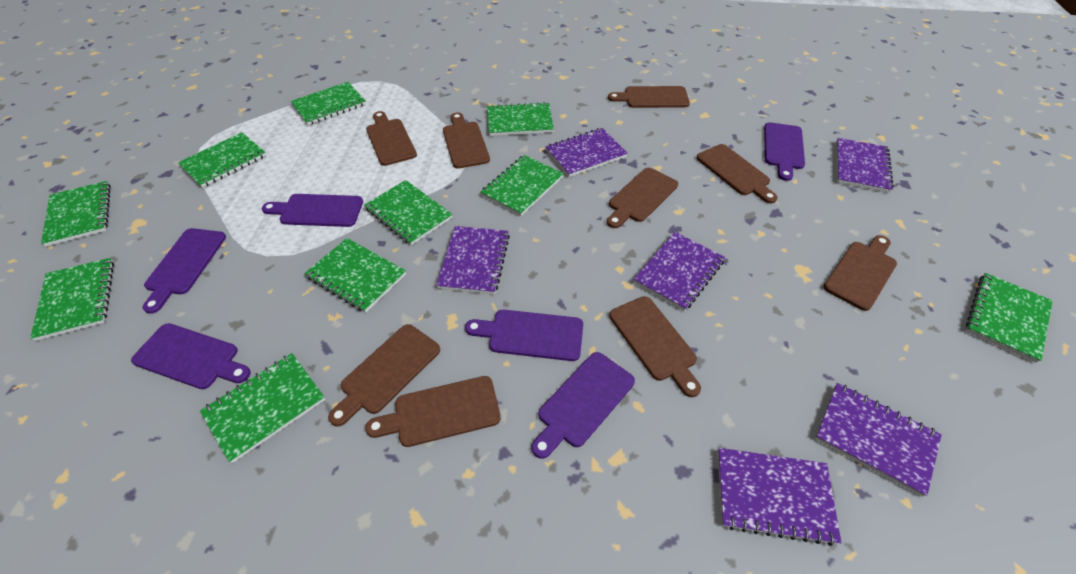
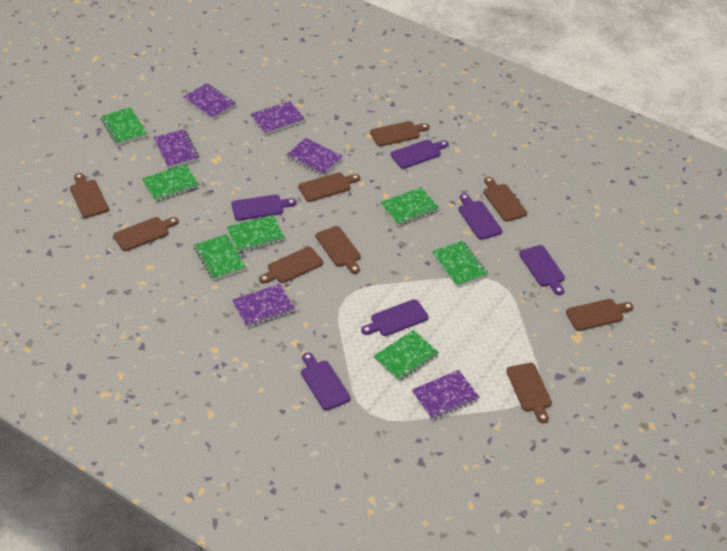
green notebook: [30,258,114,341] [41,181,111,247] [178,132,267,188] [200,353,325,463] [291,82,366,125] [304,238,406,313] [364,180,453,245] [481,155,564,216] [488,102,554,136] [966,273,1053,363] = 10 -> [100,107,147,145] [142,164,199,201] [194,234,246,280] [227,215,285,252] [374,330,439,381] [380,187,439,226] [432,241,488,287] = 7

